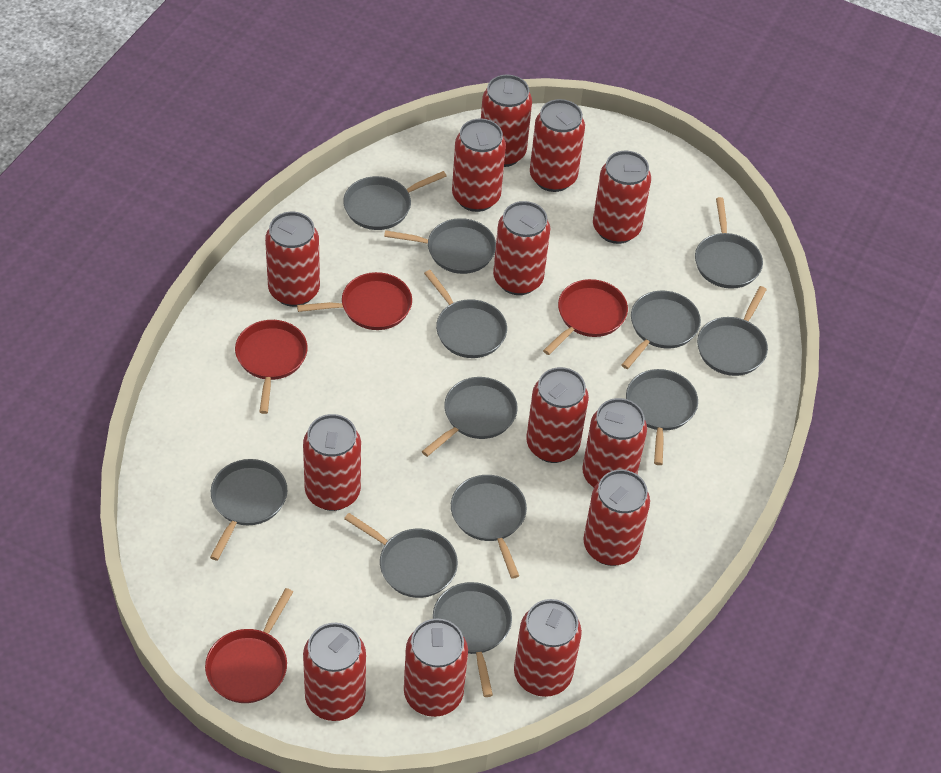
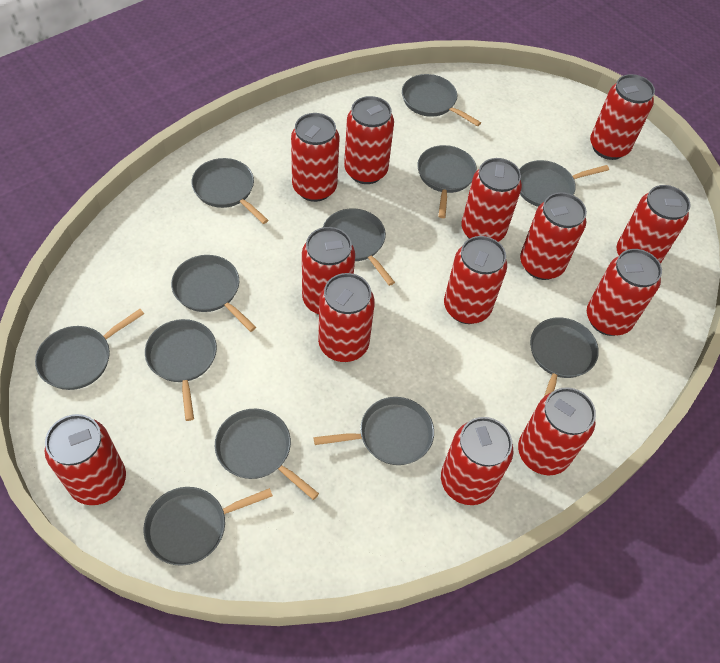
red pan: [205,588,293,703] [235,320,308,414] [297,272,412,330] [543,279,628,355] = 4 -> none = 0

